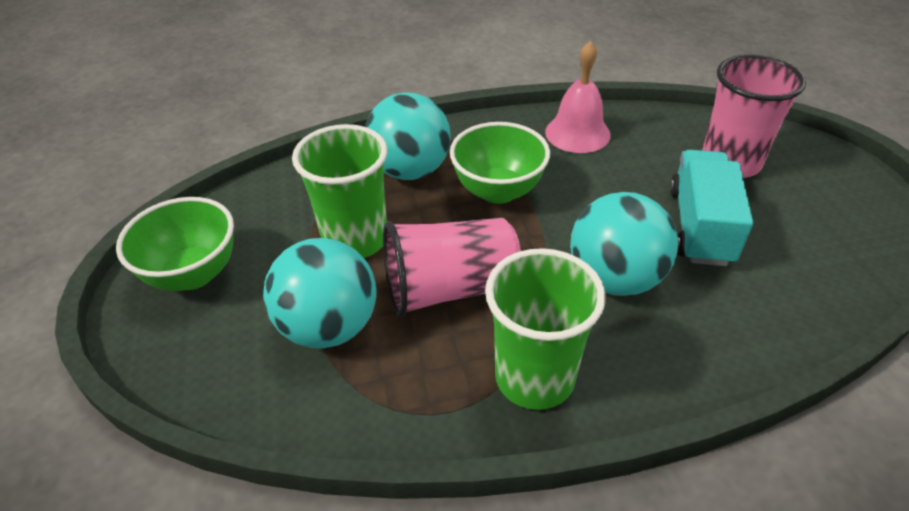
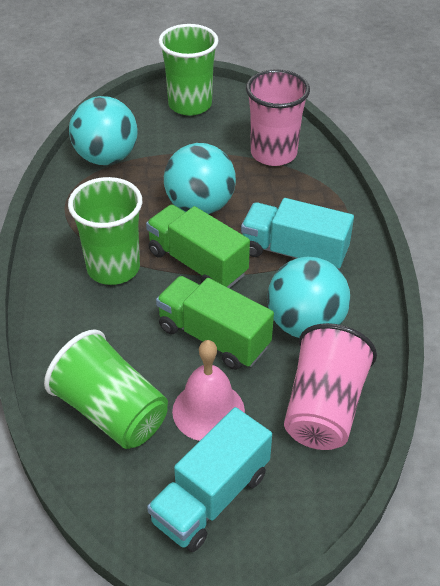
green bowl: [116,197,234,291] [450,122,550,204] = 2 -> none = 0
green cup: [292,124,388,258] [485,248,606,410] = 2 -> [44,329,168,449] [68,177,142,285] [158,24,219,116] = 3
green truck: none = 0 -> [146,204,250,288] [156,276,274,370] = 2
turquoise truck: [670,150,753,266] = 1 -> [147,407,272,552] [241,198,354,269] = 2

